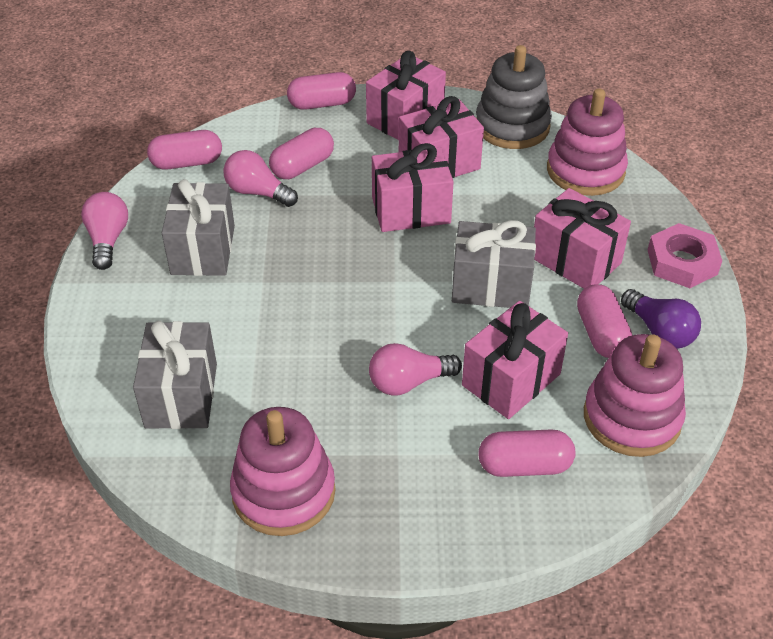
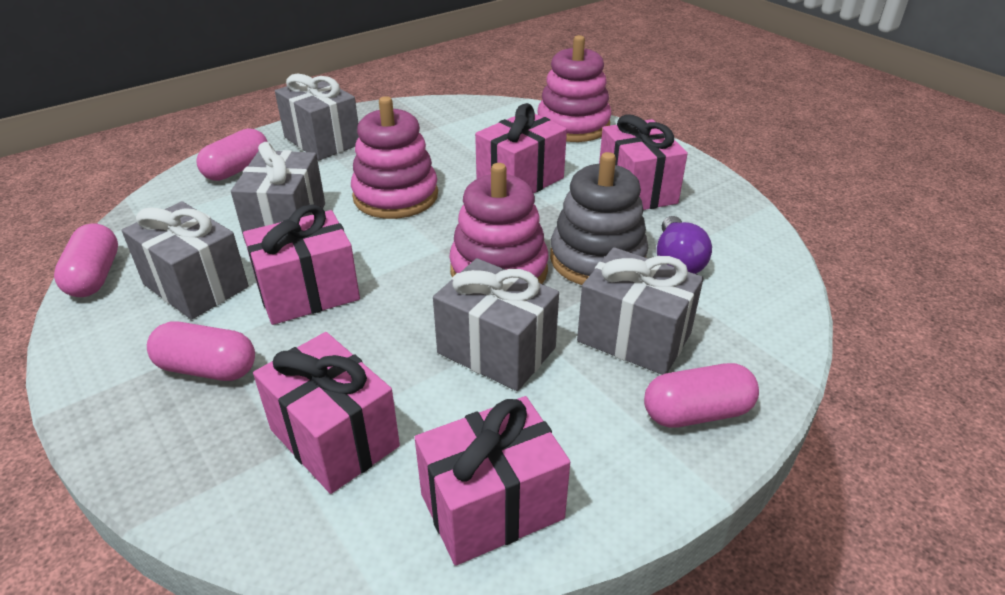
grey gift: [133,321,217,429] [162,179,235,276] [452,220,536,308] = 3 -> [122,201,249,320] [231,142,325,244] [275,74,359,160] [433,258,559,391] [577,247,704,375] = 5
pink capsule: [147,130,222,170] [269,128,334,179] [287,72,356,110] [478,429,575,477] [577,284,632,358] = 5 -> [54,223,118,297] [147,321,255,381] [196,128,268,181] [644,363,759,428] = 4
pink light bulb: [81,192,128,270] [223,150,298,207] [369,343,462,396] = 3 -> none = 0
pink nut: [648,223,722,288] = 1 -> none = 0

